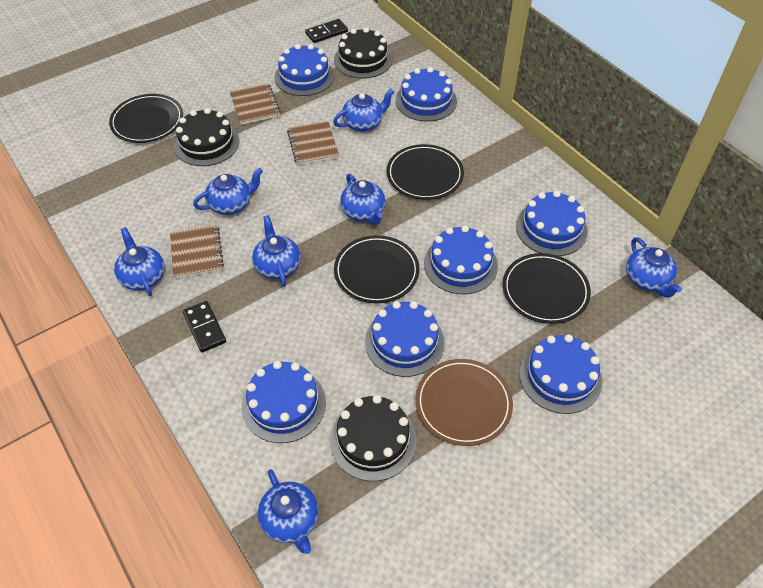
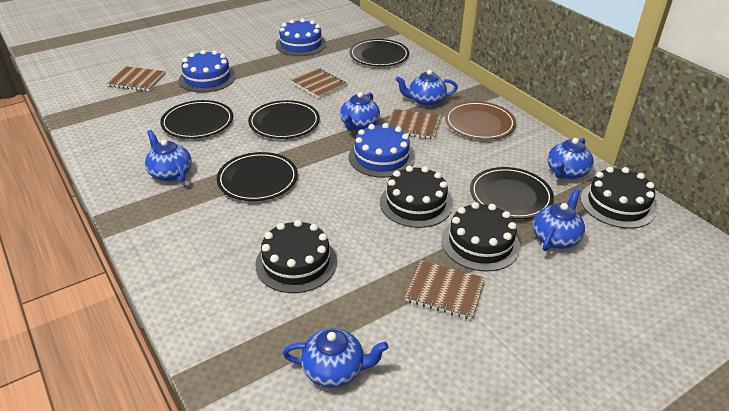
black cake: [174,108,239,166] [330,395,417,481] [334,27,392,78] = 3 -> [255,220,337,293] [380,166,453,228] [441,202,520,271] [580,167,656,229] = 4
black domino: [183,301,226,352] [305,19,348,43] = 2 -> none = 0
black plate: [109,94,183,143] [334,235,420,303] [387,144,464,200] [503,253,591,324] = 4 -> [160,100,233,139] [217,152,298,201] [248,100,320,139] [349,39,409,67] [470,167,554,219] = 5
blue cake: [242,361,326,443] [274,44,334,96] [365,301,445,377] [395,67,457,122] [424,225,498,294] [516,191,588,256] [519,334,602,414] = 7 -> [179,50,236,93] [276,19,326,56] [349,123,415,178] = 3
blue teapot: [114,227,165,296] [193,168,263,215] [252,215,301,287] [258,469,319,554] [333,89,394,132] [340,174,385,225] [626,237,682,298] = 7 -> [145,130,192,182] [283,328,389,388] [340,92,380,131] [396,70,458,107] [533,189,585,251] [548,138,593,180] = 6
brown notebook: [170,224,224,279] [230,83,281,125] [287,121,339,165] = 3 -> [107,66,166,91] [291,68,347,99] [387,109,441,139] [405,261,485,320] = 4

